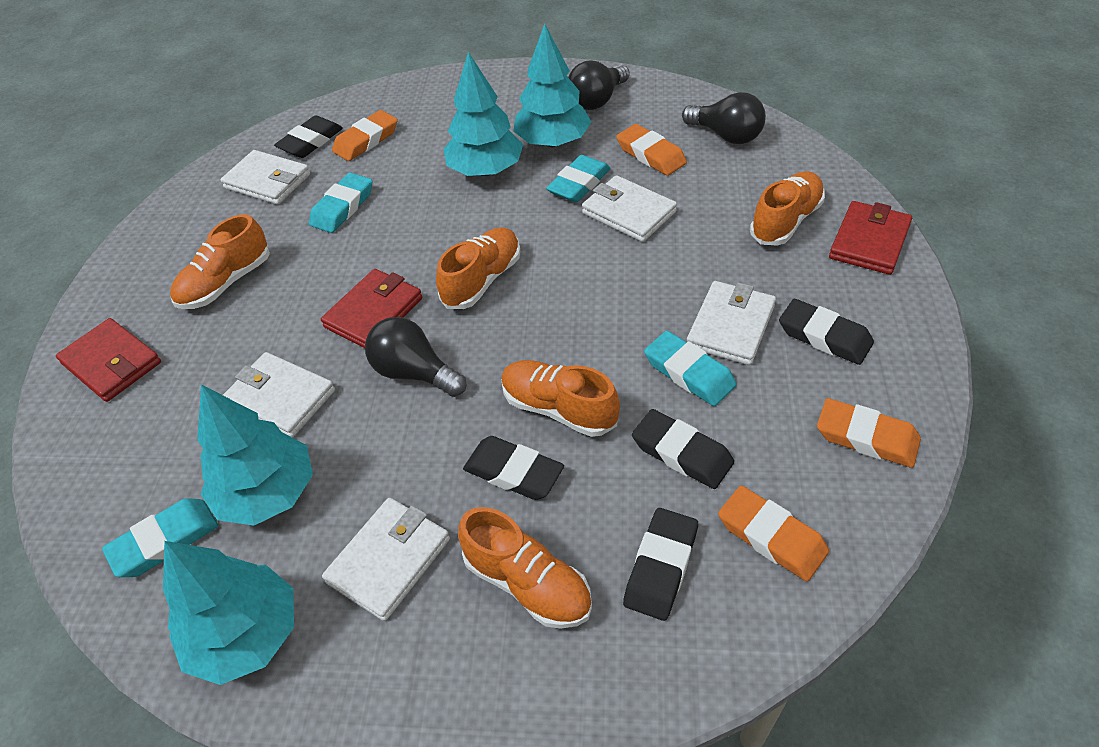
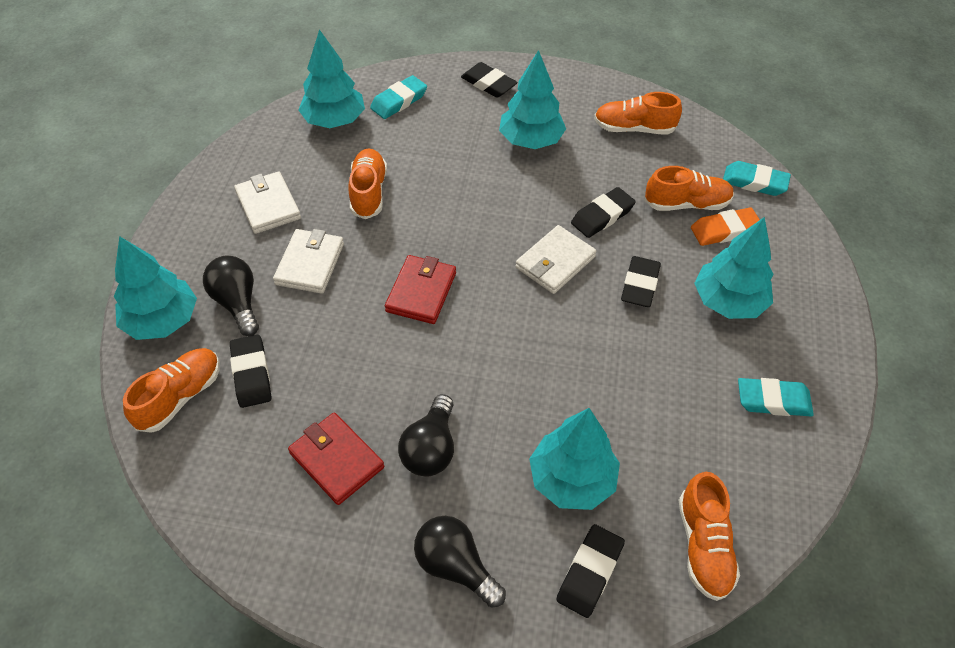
orange eraser: [332,110,397,161] [616,124,687,176] [718,486,829,581] [817,398,921,468] = 4 -> [691,207,760,246] = 1
red wallet: [56,318,161,402] [321,269,422,348] [829,201,912,275] = 3 -> [288,413,384,505] [385,255,456,324] = 2
turquoise eraser: [102,498,218,577] [309,173,372,233] [546,155,611,202] [644,331,737,406] = 4 -> [370,75,427,119] [723,161,791,196] [738,378,814,416] = 3
turquoise tree: [163,541,294,685] [197,385,313,526] [443,52,523,176] [513,24,591,147] = 4 -> [114,236,197,340] [298,29,365,128] [499,50,566,149] [529,408,620,510] [694,217,773,319] = 5
white wallet: [221,150,310,205] [223,352,335,438] [322,498,450,621] [582,175,677,242] [687,281,776,365] = 5 -> [234,171,301,234] [273,229,344,294] [515,225,597,294] = 3

